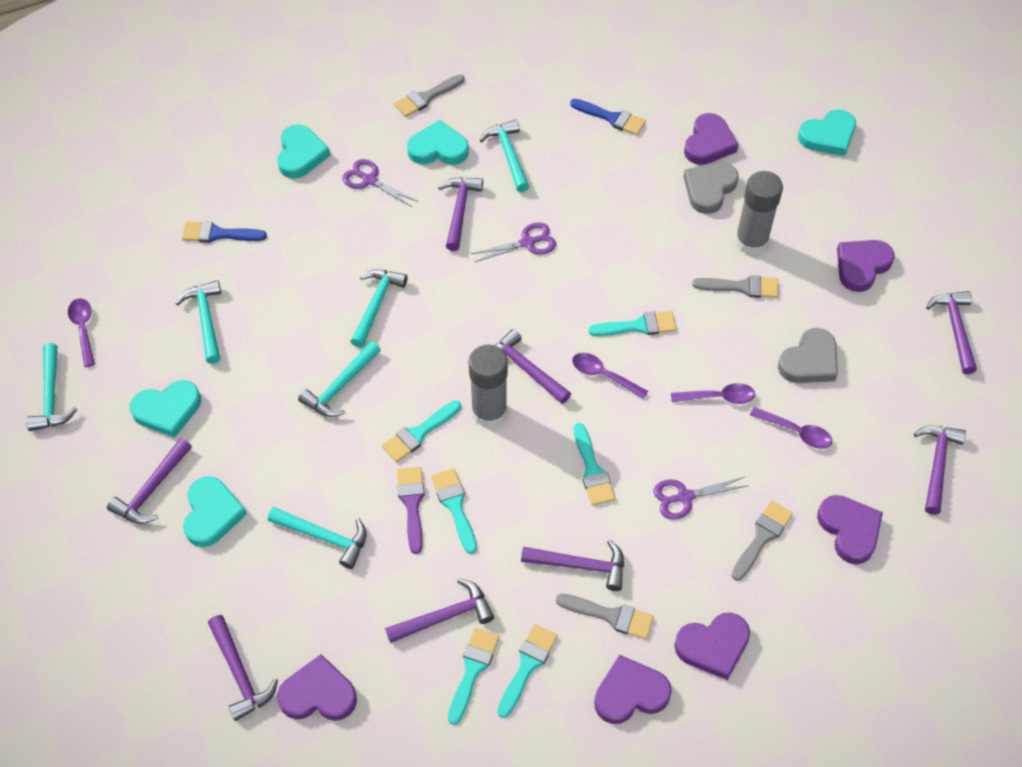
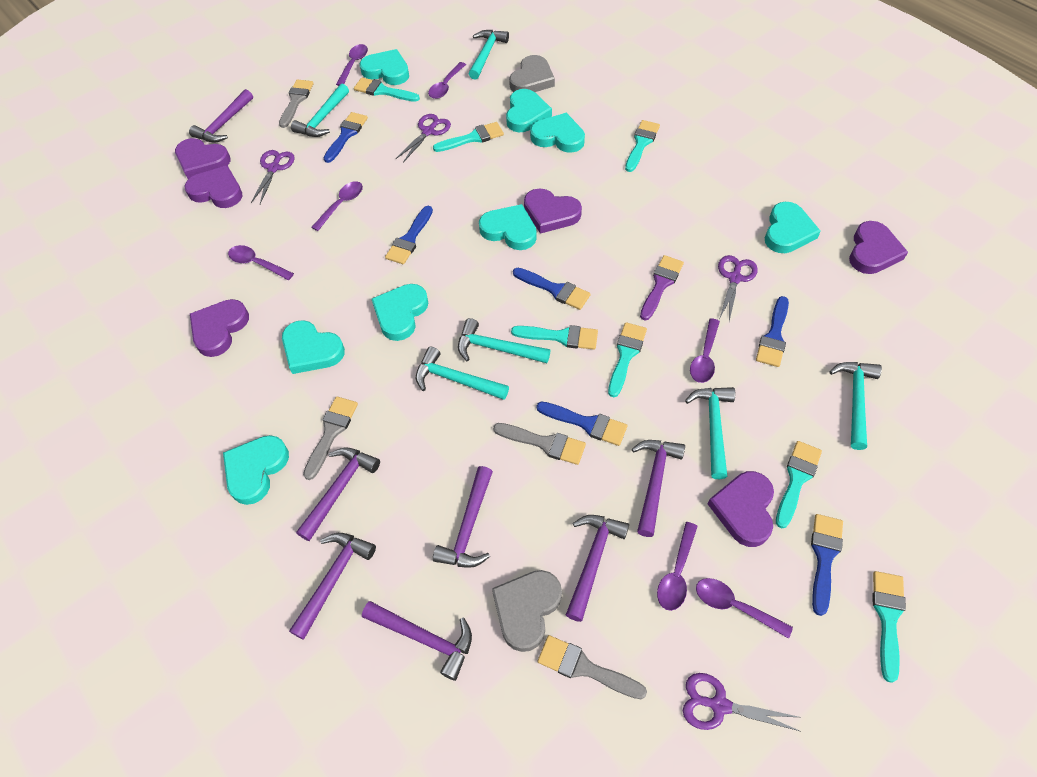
blue brush: [182,221,267,243] [570,99,646,136] = 2 -> [324,112,368,163] [385,206,433,264] [513,268,591,310] [536,402,628,446] [756,296,789,367] [811,514,843,616] = 6
grey glue stick: [468,344,508,428] [735,171,783,255] = 2 -> none = 0
purple hammer: [107,438,192,524] [208,615,278,721] [385,579,494,643] [438,177,483,251] [495,329,571,404] [521,540,624,591] [914,425,966,515] [926,291,977,374] = 8 -> [189,89,253,143] [289,533,376,640] [296,448,380,541] [362,601,472,681] [433,466,493,568] [566,515,629,622] [632,440,685,537] = 7
purple scissors: [342,159,418,207] [471,222,556,262] [653,477,747,520] = 3 -> [251,150,295,204] [396,114,451,162] [683,673,799,731] [718,255,758,321] = 4
purple spoon: [68,299,95,367] [572,353,648,399] [671,383,755,404] [750,407,832,449] = 4 -> [228,245,294,280] [311,181,363,231] [336,44,368,86] [428,62,466,99] [657,522,698,611] [690,318,720,383] [696,578,793,639] = 7
turquoise brush: [382,400,461,462] [431,468,477,554] [448,628,499,725] [497,624,558,718] [574,423,615,506] [588,311,677,336] = 6 -> [354,77,420,102] [433,122,504,152] [511,325,598,350] [608,322,647,397] [625,120,660,172] [776,441,822,528] [873,571,906,683] = 7
turquoise heart: [130,380,201,438] [183,476,247,547] [277,125,331,179] [407,120,469,165] [798,109,856,156] = 5 -> [223,435,289,505] [282,320,345,374] [360,49,409,85] [372,284,428,341] [479,204,537,250] [506,89,552,132] [530,113,585,153] [765,202,821,253] = 8

